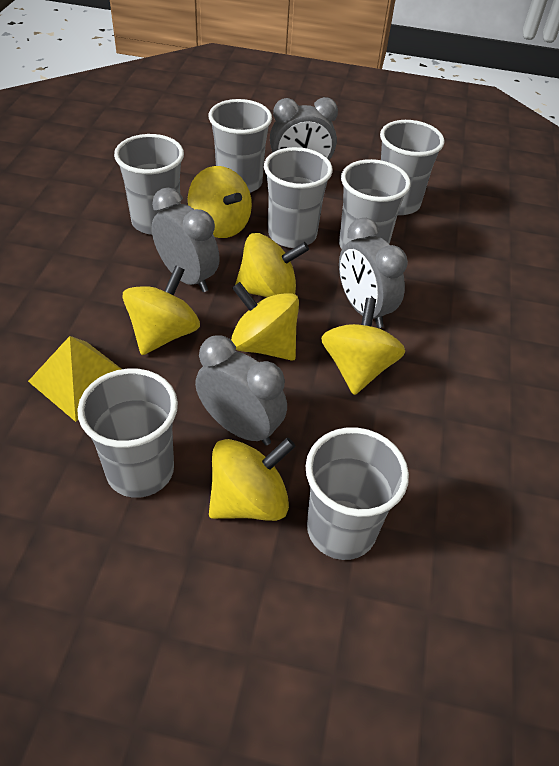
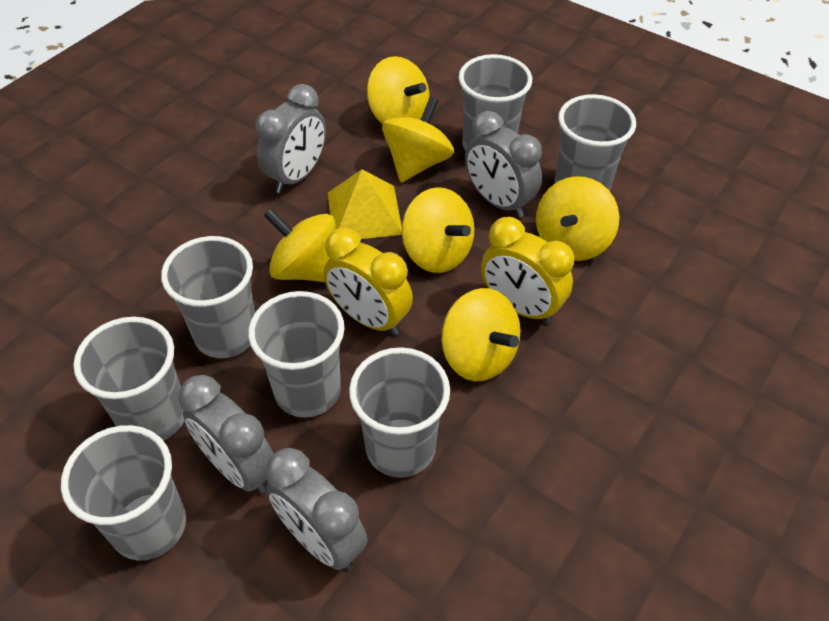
yellow clock: none = 0 -> [324,228,413,335] [481,217,574,324] = 2

